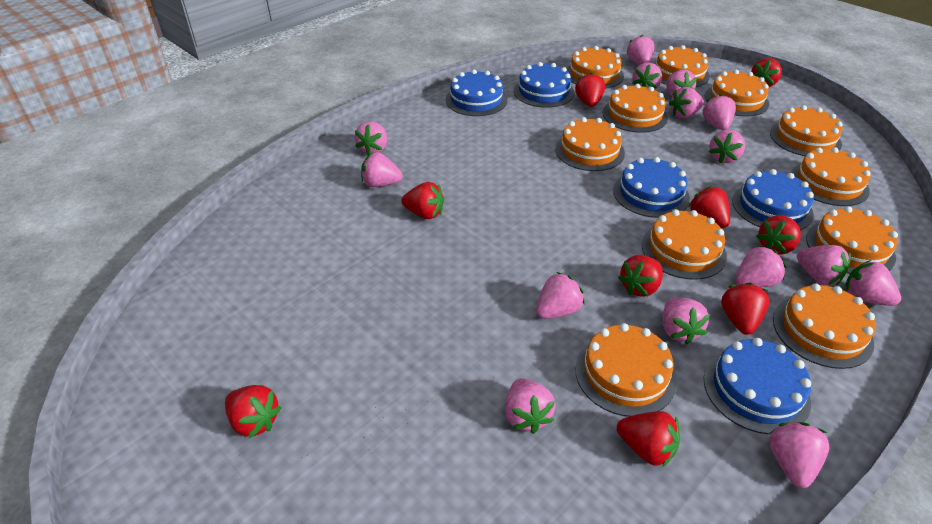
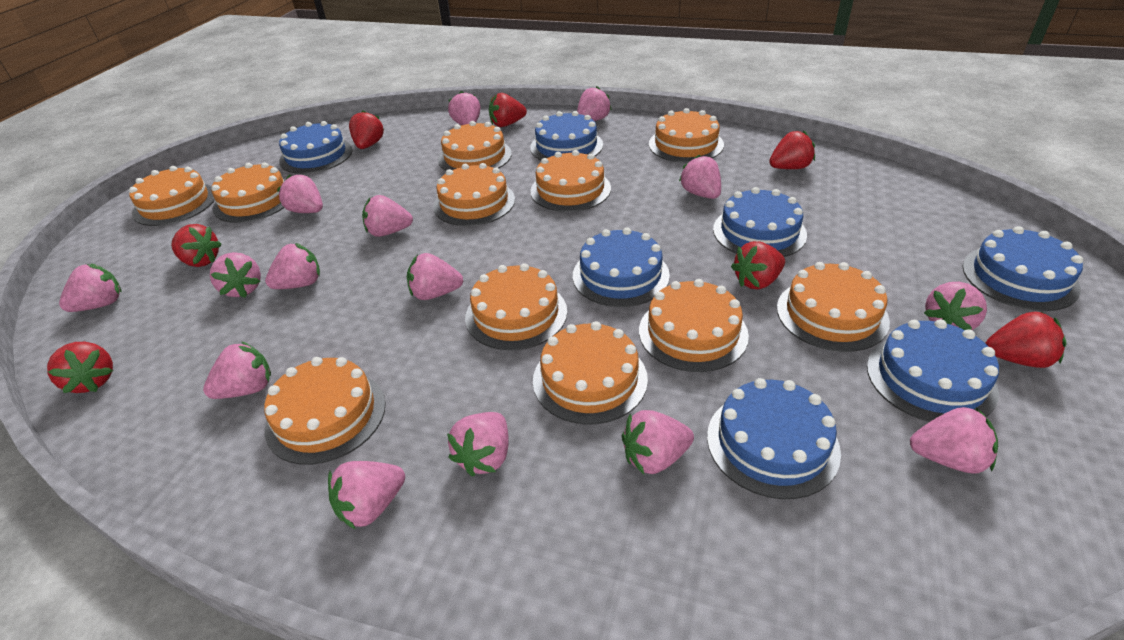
blue cake: [446,70,507,116] [514,62,575,108] [613,157,690,218] [704,338,811,434] [732,169,814,230] = 5 -> [279,121,353,174] [530,111,603,160] [573,227,670,307] [707,378,841,499] [713,187,807,257] [867,319,999,422] [962,226,1083,311] = 7
red strawberry: [225,385,282,438] [401,182,444,219] [575,72,605,107] [617,411,680,468] [618,255,663,297] [688,186,730,228] [721,282,769,335] [751,58,782,87] [756,215,801,255] = 9 -> [47,342,113,393] [171,224,222,267] [349,110,384,149] [489,93,527,127] [731,241,785,290] [769,131,815,169] [986,312,1066,368] = 7

